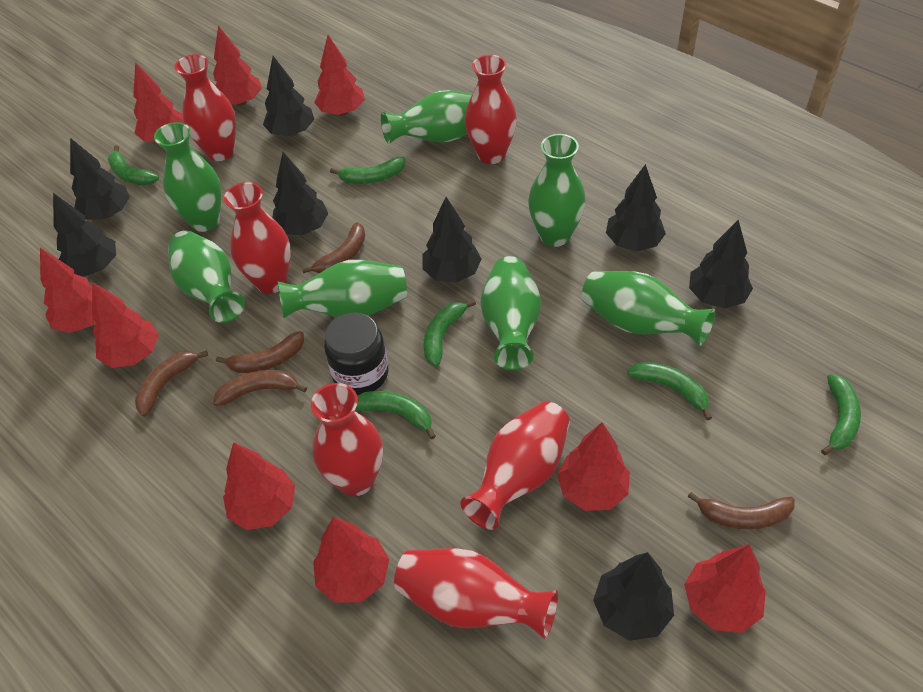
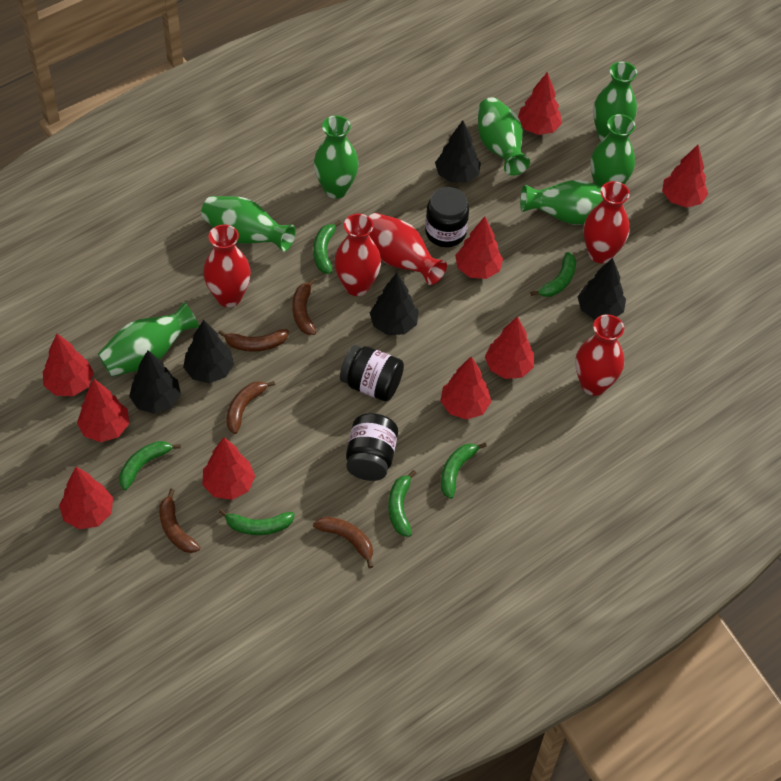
black jar: [324,313,389,395] = 1 -> [340,345,404,401] [346,413,398,481] [425,187,469,247] = 3
black tree: [53,193,116,277] [70,138,130,220] [263,56,314,136] [272,152,328,235] [422,197,481,283] [593,552,674,641] [606,164,666,251] [689,220,753,309] = 8 -> [129,350,181,414] [183,319,234,383] [370,273,419,335] [435,120,481,183] [577,258,626,320] = 5
red vase: [175,54,236,161] [224,182,291,294] [311,383,383,496] [394,548,558,639] [460,401,570,530] [464,55,517,164] = 6 -> [203,224,251,307] [334,214,381,296] [369,213,447,285] [575,314,624,396] [583,181,630,263] = 5

